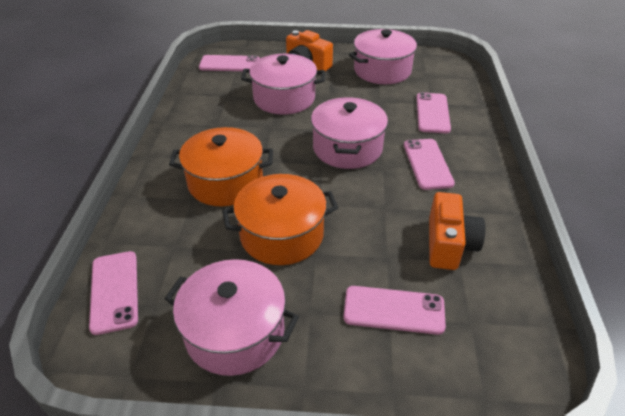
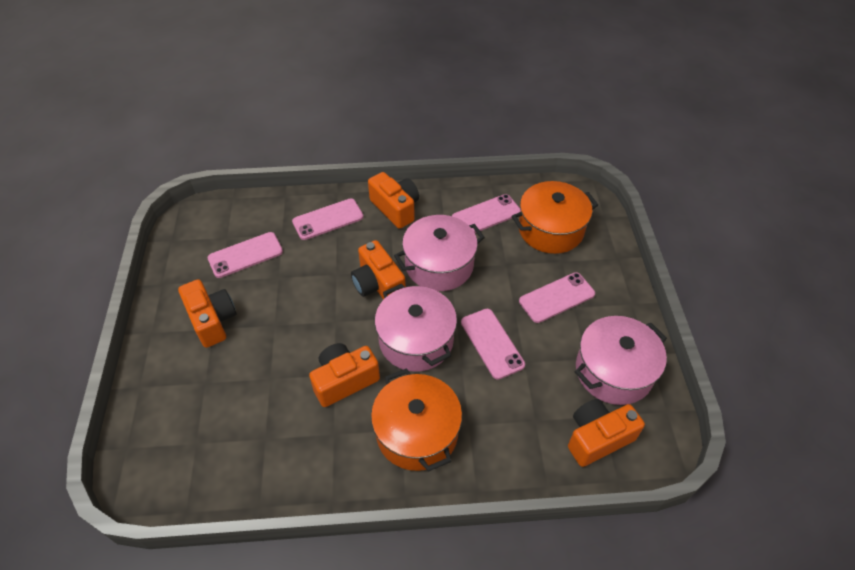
orange camera: [286,30,333,71] [429,192,485,270] = 2 -> [178,279,236,348] [309,343,380,407] [351,240,406,300] [368,172,419,229] [568,399,645,467] = 5
pink pot: [164,259,299,376] [241,54,325,115] [311,97,388,169] [349,29,420,84] = 4 -> [375,284,457,372] [394,215,485,291] [575,316,667,405] = 3

